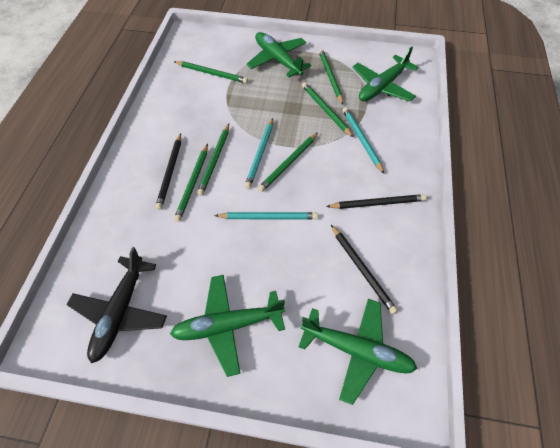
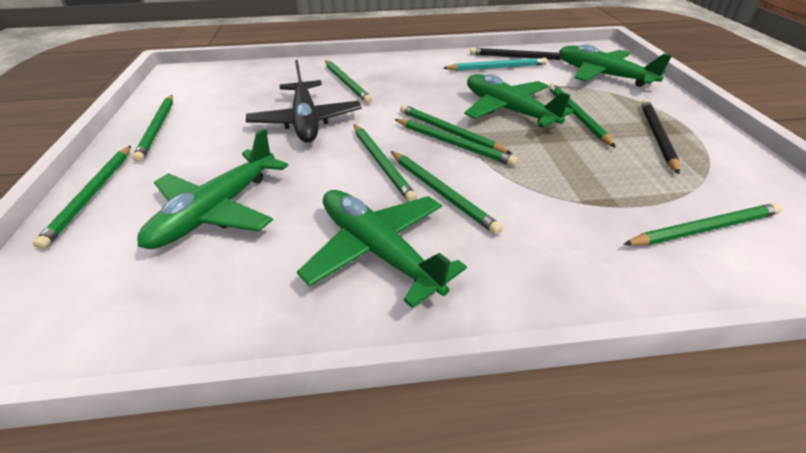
black pencil: [155,133,181,210] [326,194,426,209] [331,225,398,314] = 3 -> [470,48,563,60] [641,99,680,174] = 2
green pencil: [174,61,248,83] [174,144,208,222] [197,124,229,196] [258,133,318,192] [302,82,354,138] [319,49,343,105] = 6 -> [33,146,131,249] [132,95,173,162] [325,60,372,103] [354,124,417,202] [391,151,503,235] [395,119,518,167] [400,105,512,154] [548,83,616,148] [623,203,782,246] = 9
turquoise pencil: [214,212,318,220] [245,118,273,189] [343,107,384,174] = 3 -> [444,58,547,71] = 1

